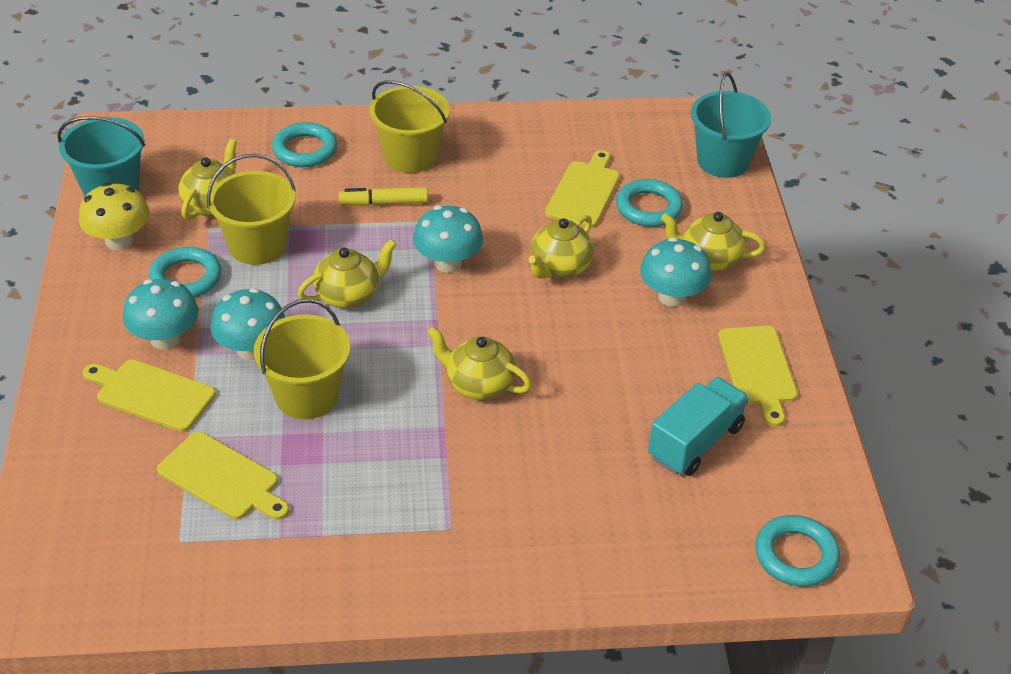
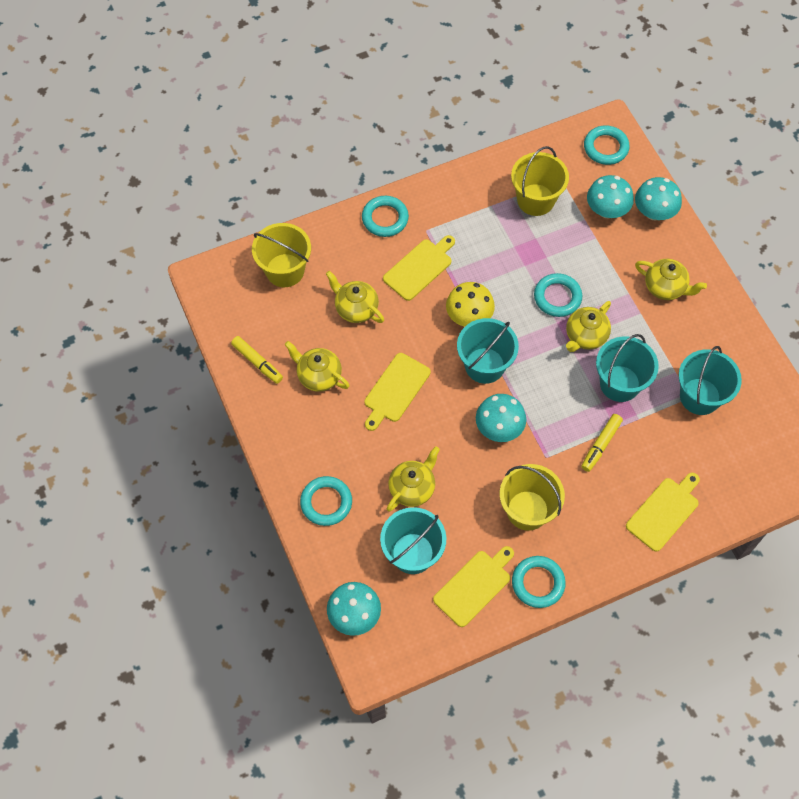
turquoise bucket: [57,116,145,196] [691,72,771,178] = 2 -> [380,507,446,574] [457,318,519,384] [596,334,659,402] [679,346,742,415] = 4
turquoise ring: [149,247,221,298] [272,122,337,167] [616,179,683,227] [755,515,840,586] = 4 -> [300,476,352,526] [362,196,409,237] [512,556,566,608] [534,273,582,317] [584,125,630,165] = 5
turquoise truck: [648,377,749,476] = 1 -> none = 0
yellow marker: [339,187,428,206] = 1 -> [231,336,283,384] [581,414,623,472] = 2

